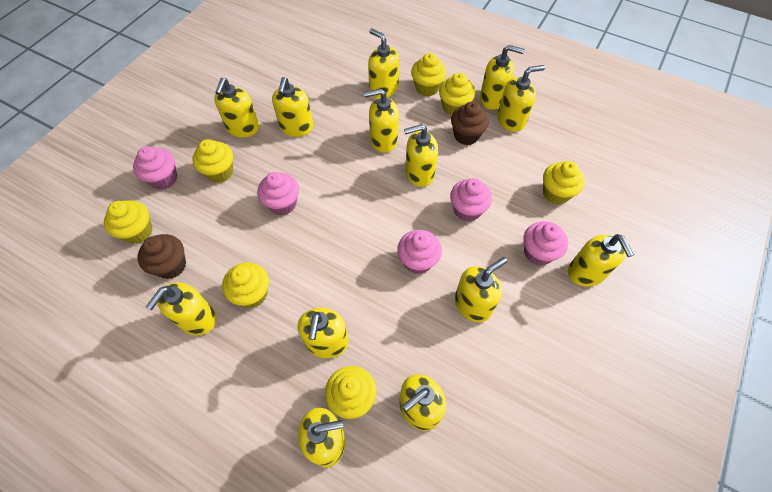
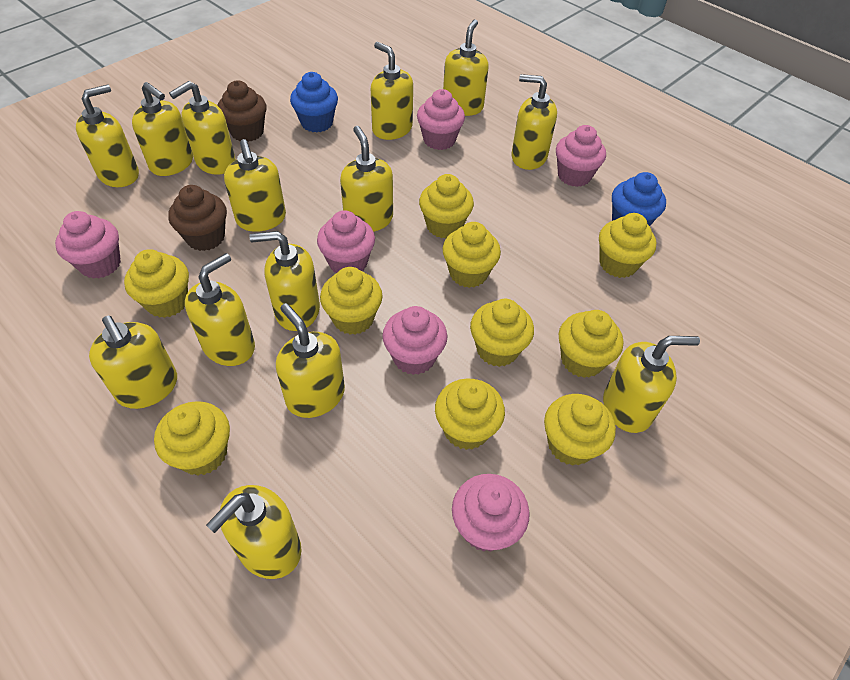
blue cupcake: none = 0 -> [290,72,338,133] [612,172,666,226] = 2
pink cupcake: [133,146,177,190] [257,172,299,215] [397,230,442,274] [450,178,492,222] [524,221,568,266] = 5 -> [55,211,121,279] [317,210,375,273] [382,306,447,375] [417,89,465,150] [452,474,530,552] [556,125,606,187] = 6
yellow cupcake: [104,200,153,244] [192,139,233,183] [222,262,269,308] [325,366,377,419] [411,53,447,96] [439,73,475,116] [543,161,585,204] = 7 -> [124,249,189,318] [154,401,230,476] [320,267,383,335] [419,174,474,239] [435,379,505,450] [443,222,501,288] [470,299,534,367] [544,394,616,466] [559,310,623,378] [599,213,656,278] = 10
yellow soap dispenser: [146,283,216,335] [214,78,259,137] [272,77,313,137] [298,308,349,358] [298,408,345,468] [364,89,399,153] [368,28,399,98] [399,374,446,431] [404,124,438,187] [455,257,508,322] [480,45,525,110] [497,65,545,132] [568,234,634,287] = 13 -> [76,84,139,187] [89,315,177,409] [132,82,193,176] [169,81,236,175] [185,253,255,366] [206,485,302,579] [224,139,286,232] [249,231,320,331] [276,303,345,418] [340,126,393,232] [371,42,413,140] [443,19,489,116] [512,74,557,170] [603,336,700,433] = 14

